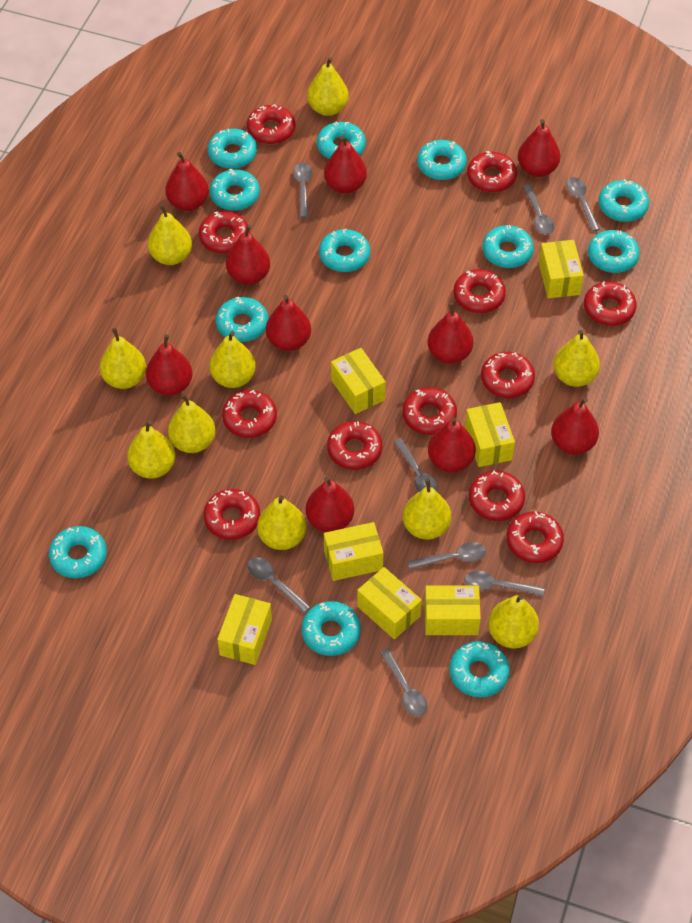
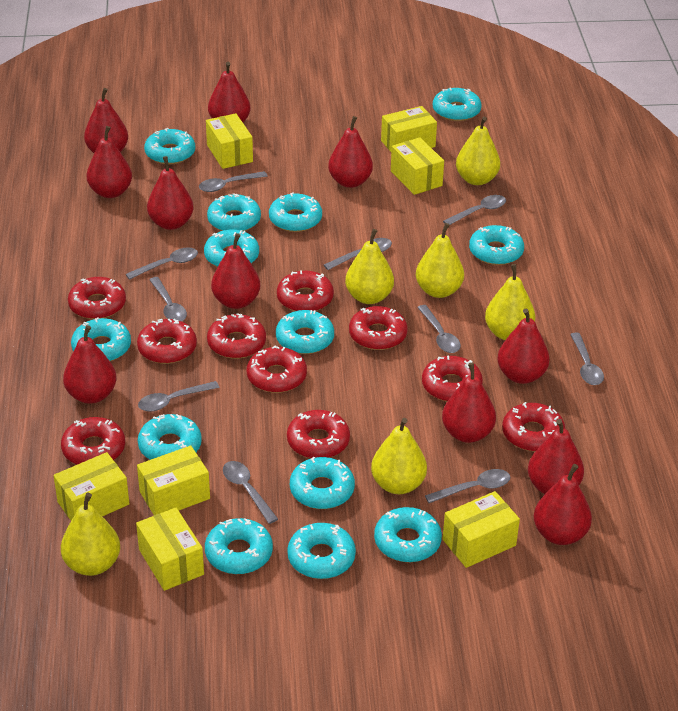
grey spoon: [247,557,311,613] [293,163,312,218] [380,648,428,717] [394,438,438,492] [408,542,486,570] [464,571,544,596] [523,184,554,235] [566,177,600,231] = 8 -> [126,247,198,280] [138,381,219,412] [150,277,187,321] [199,171,268,192] [223,461,278,524] [324,238,392,270] [417,305,461,353] [425,469,510,503] [443,195,506,225] [570,332,604,385] = 10
red donut: [199,211,250,254] [203,489,260,540] [222,390,277,438] [247,104,295,144] [327,421,382,470] [402,387,457,435] [453,269,506,313] [467,151,517,192] [469,471,525,521] [481,352,535,398] [506,511,564,563] [584,281,637,326] = 12 -> [61,417,125,465] [68,277,126,319] [137,319,197,364] [207,313,266,359] [247,345,307,393] [277,270,334,311] [287,410,350,458] [349,306,408,350] [422,355,483,402] [502,402,565,451] = 10
red pear: [146,334,193,396] [165,152,209,211] [226,224,270,285] [266,295,311,351] [306,477,354,532] [324,136,367,194] [428,302,473,364] [428,417,476,472] [518,119,561,177] [551,398,599,455] = 10 -> [63,325,117,404] [84,88,128,153] [87,126,132,198] [147,156,193,230] [208,62,251,122] [211,233,260,309] [328,116,373,188] [442,363,496,443] [497,308,550,384] [528,419,584,494] [534,464,592,545] = 11
turquoise donut: [49,526,107,578] [208,129,257,169] [210,169,260,211] [216,297,269,342] [301,601,361,656] [317,121,366,159] [319,229,370,272] [417,140,467,180] [449,641,510,697] [482,225,534,268] [588,230,640,273] [599,179,649,222] = 12 -> [71,317,131,361] [138,414,202,460] [144,128,195,164] [204,230,259,267] [205,518,273,574] [207,193,261,231] [269,192,322,232] [276,310,334,354] [287,523,356,579] [290,457,355,509] [374,507,442,562] [433,87,482,121] [469,225,524,265] = 13
yellow pear: [100,328,146,389] [127,420,175,479] [148,204,192,265] [168,394,215,453] [209,331,256,388] [257,495,306,550] [307,57,349,116] [403,478,451,540] [488,594,539,649] [553,330,600,387] = 10 -> [61,493,120,576] [345,229,394,304] [371,418,427,494] [416,223,464,298] [456,117,500,185] [485,264,535,340] = 6

